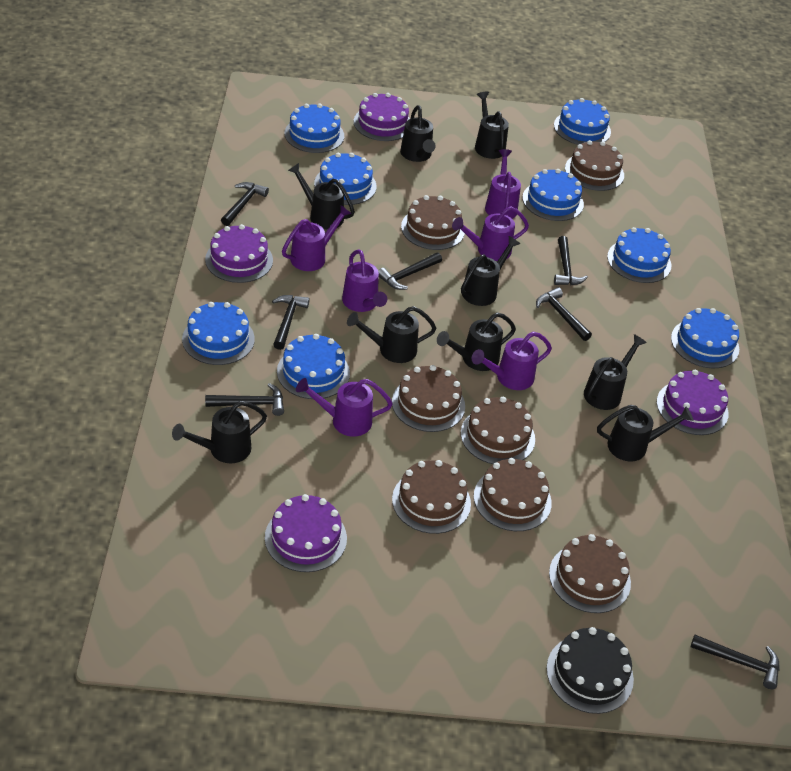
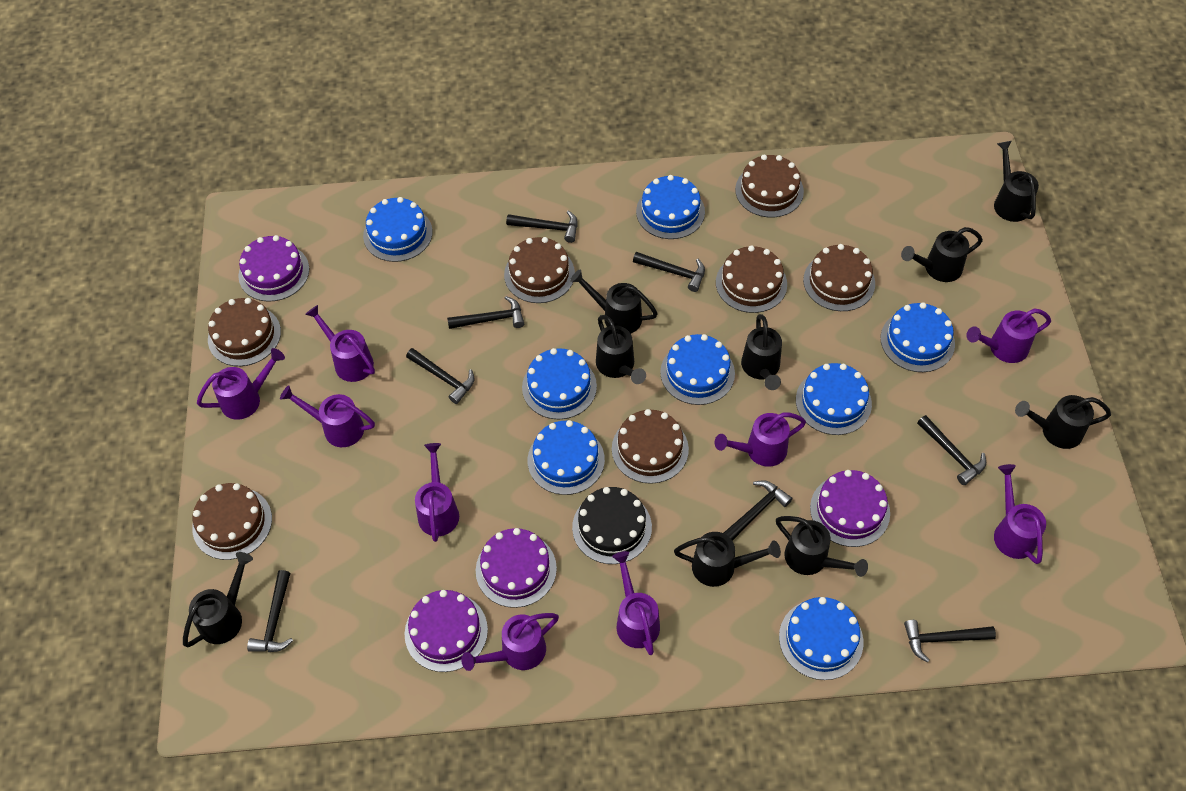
black hammer: [205,383,284,416] [221,182,269,226] [272,295,310,350] [378,252,442,290] [536,287,592,341] [554,236,588,285] [691,635,780,689] = 7 -> [247,570,293,652] [406,348,474,404] [447,296,524,329] [506,210,578,243] [633,252,705,292] [724,480,793,541] [904,620,996,662] [917,415,986,485] = 8
purple watering can: [282,205,352,271] [296,378,393,437] [342,249,387,312] [452,206,529,261] [472,332,552,390] [485,149,521,219] = 6 -> [197,348,285,420] [280,385,375,447] [305,305,375,382] [415,443,459,542] [461,613,559,671] [612,551,660,655] [715,412,806,467] [966,309,1051,363] [994,464,1046,564] = 9

